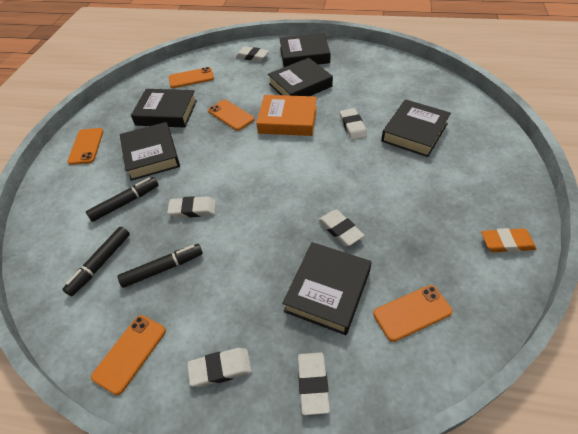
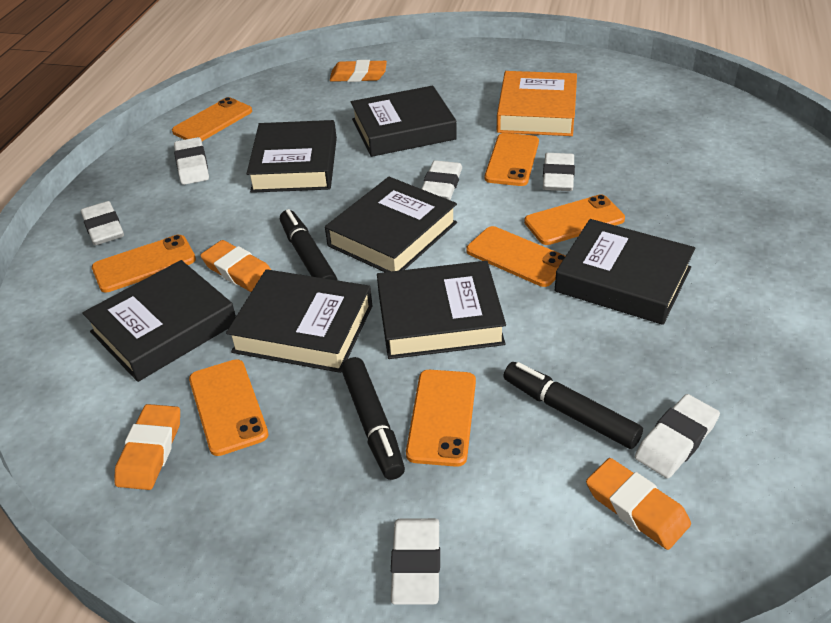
black book: [120,122,180,181] [131,89,197,128] [268,58,333,96] [279,33,331,67] [282,242,372,335] [381,99,451,157] = 6 -> [82,260,236,382] [226,269,372,373] [247,120,337,193] [325,177,457,272] [351,86,457,157] [377,261,506,359] [554,219,695,325] = 7
orange eraser: [481,228,537,252] = 1 -> [114,404,180,490] [200,240,271,292] [330,60,387,82] [586,458,691,550] = 4
orange phone: [67,128,104,165] [91,315,166,395] [169,67,214,88] [208,100,254,131] [373,285,453,342] = 5 -> [92,235,196,293] [172,97,252,141] [189,359,268,456] [406,370,476,467] [466,226,565,287] [485,133,539,186] [524,194,625,245] = 7

